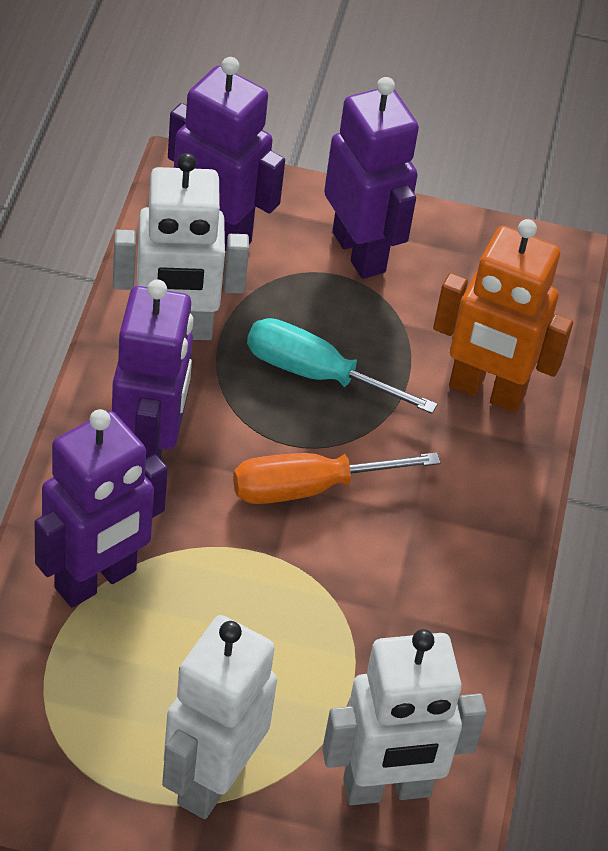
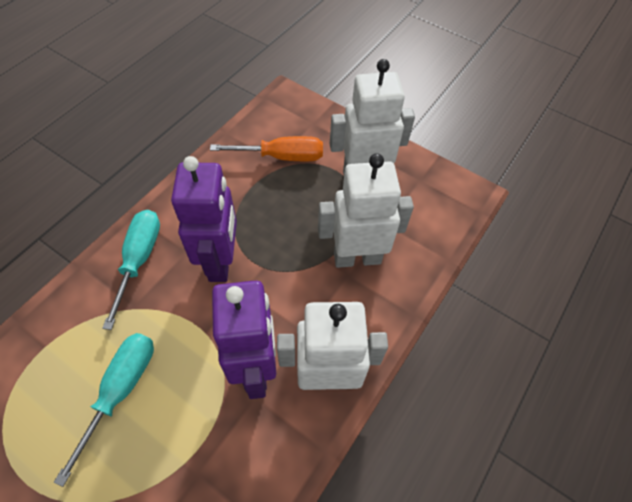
orange robot: [433,219,573,413] = 1 -> none = 0
purple robot: [35,409,168,607] [112,279,193,459] [168,57,285,251] [324,77,419,279] = 4 -> [171,156,237,282] [212,281,276,399] = 2
turquoise screwdriver: [247,318,438,414] = 1 -> [54,333,154,487] [102,210,160,330] = 2

